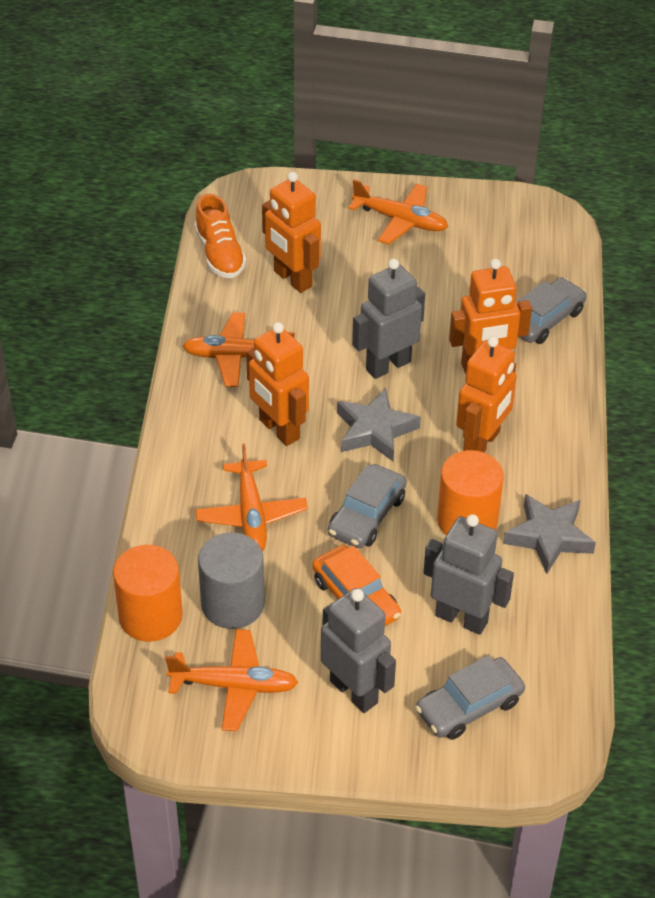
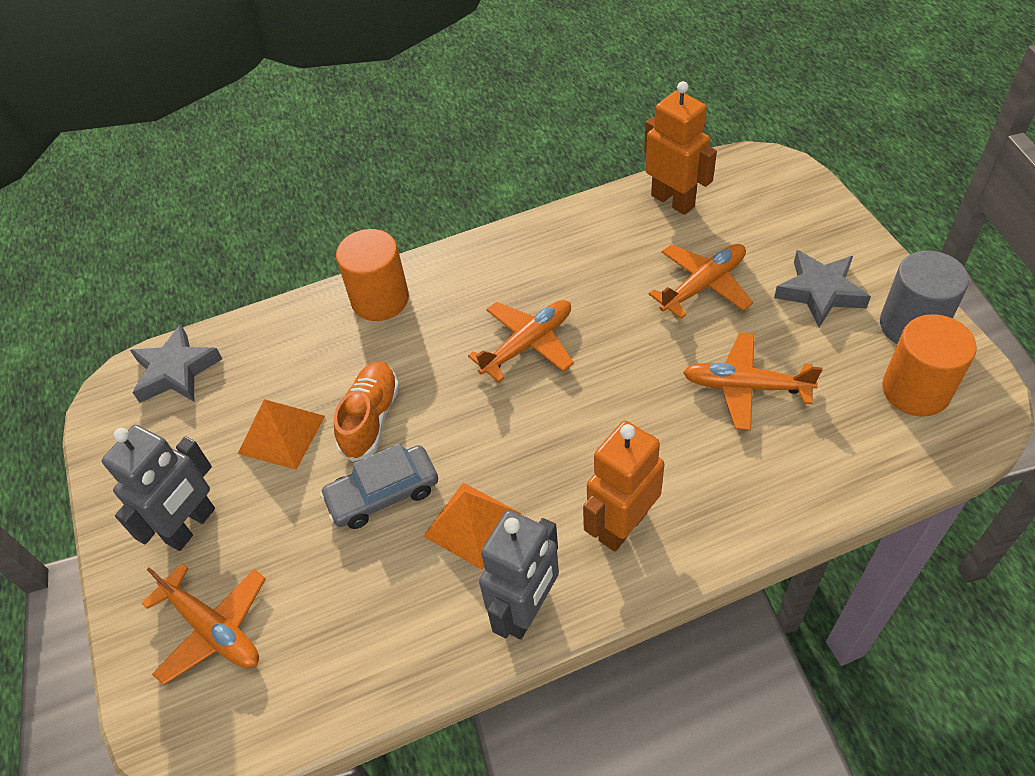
grey car: [328,464,407,548] [415,655,525,740] [518,277,587,344] = 3 -> [320,443,438,529] = 1
grey robot: [321,588,396,713] [352,259,425,379] [423,514,514,635] = 3 -> [102,425,215,551] [479,510,559,640] = 2
orange car: [312,545,401,626] = 1 -> none = 0
orange pyramid: none = 0 -> [238,399,325,470] [423,483,521,570] = 2
orange robot: [246,322,309,446] [262,172,321,293] [449,259,532,374] [456,336,517,452] = 4 -> [583,421,665,552] [644,81,717,215] = 2

